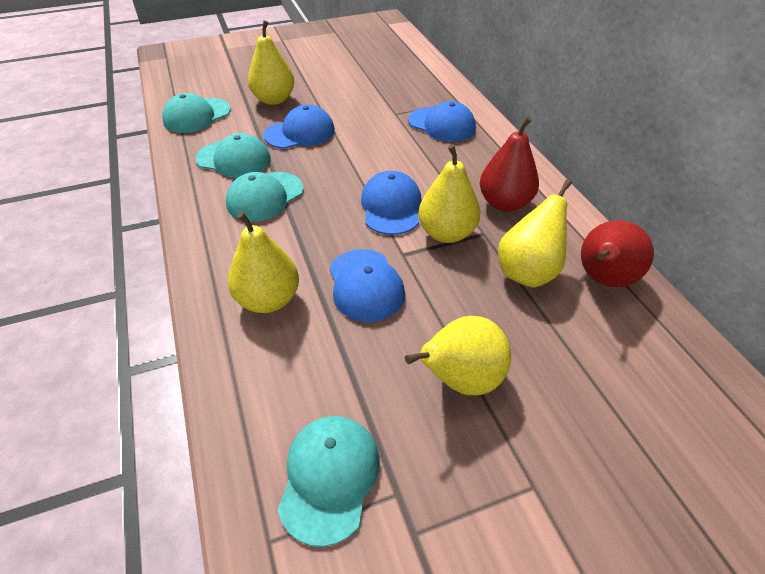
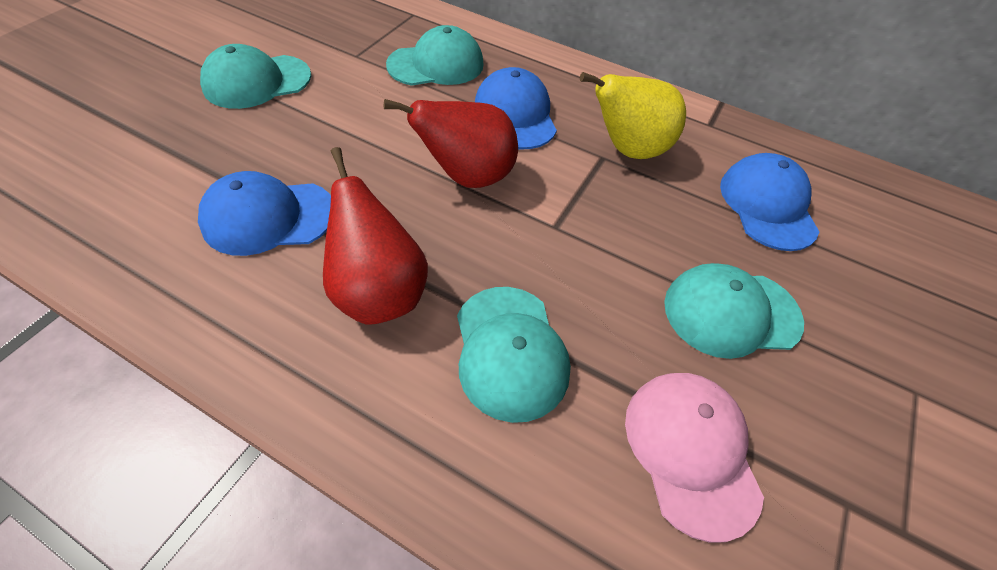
blue cap: [264,104,335,149] [329,249,405,322] [361,171,422,235] [408,101,476,142] = 4 -> [198,171,331,256] [475,67,557,149] [720,153,819,251] = 3
pink cap: none = 0 -> [625,373,764,543] = 1
yellow pear: [228,212,299,313] [248,20,294,105] [405,316,511,395] [418,144,480,243] [498,179,572,288] = 5 -> [580,72,686,159] = 1

